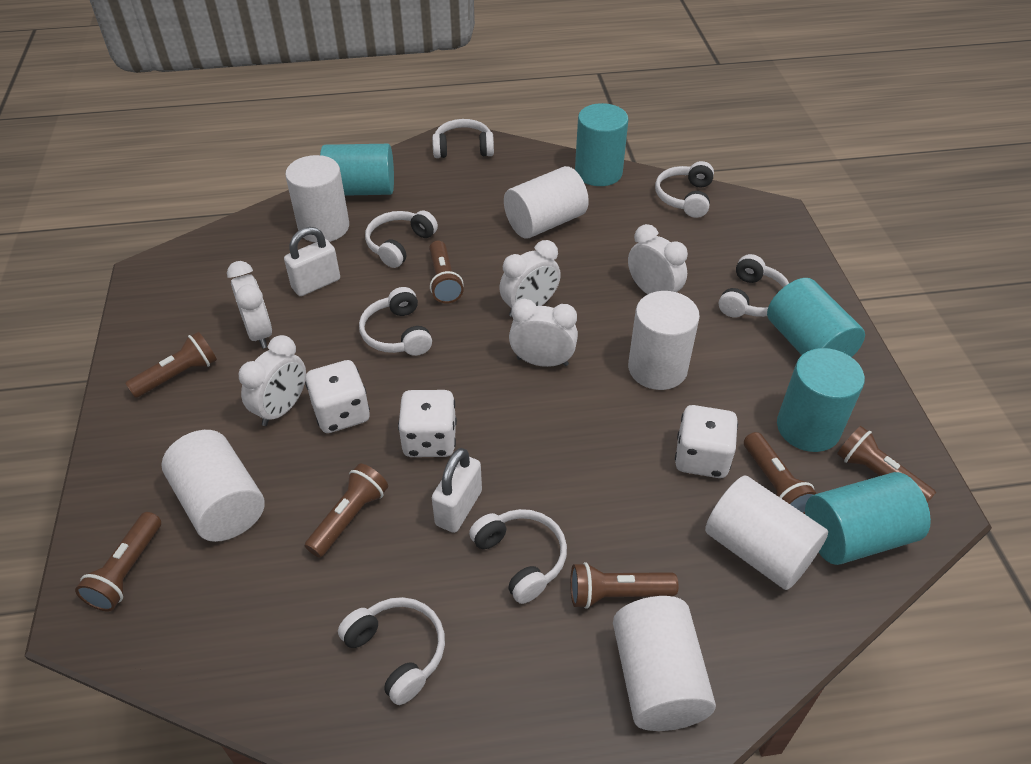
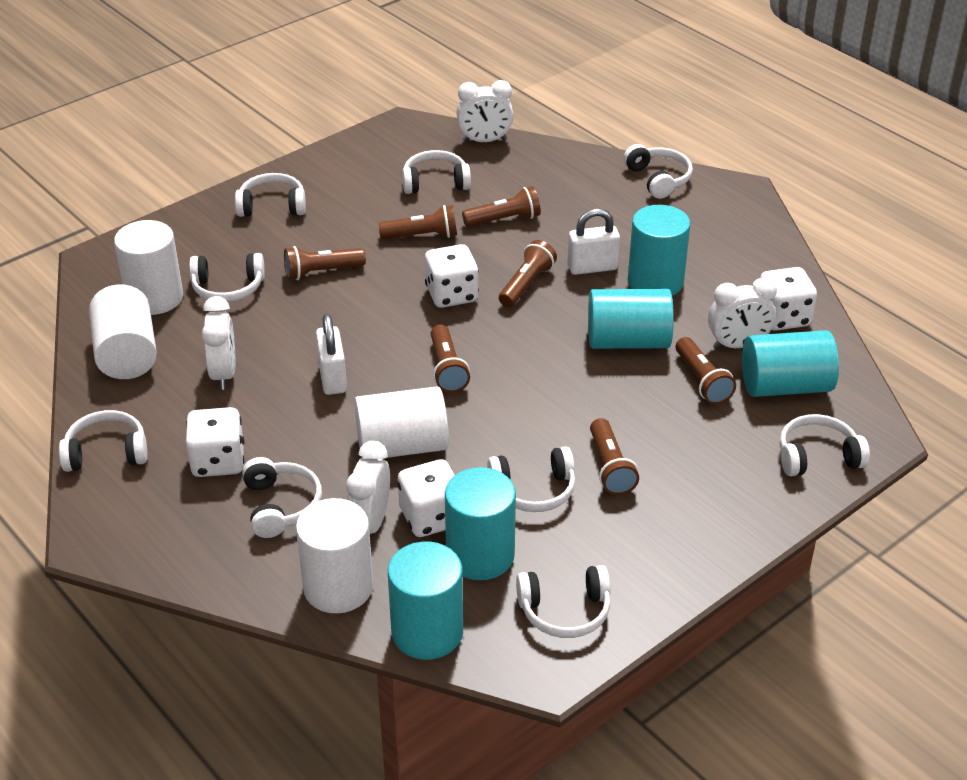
white clock: [227,261,272,349] [239,335,306,426] [499,240,561,317] [509,299,578,367] [628,224,688,294] = 5 -> [202,296,235,390] [346,441,390,534] [457,80,513,143] [708,277,777,349] = 4
white cylinder: [162,430,265,542] [285,155,349,243] [504,166,589,239] [613,596,716,731] [628,291,700,390] [705,475,828,590] = 6 -> [89,284,157,379] [114,220,183,315] [296,498,373,613] [354,386,449,458] = 4
white dice: [305,360,370,433] [398,390,457,457] [675,405,738,478] = 3 -> [186,407,244,477] [397,459,455,537] [425,244,479,308] [760,267,817,331] = 4
white headphones: [338,597,445,705] [359,287,432,356] [365,211,438,268] [432,119,494,158] [469,509,567,604] [655,161,714,218] [719,254,789,318] = 7 -> [59,410,148,472] [189,253,265,302] [235,173,306,217] [242,457,322,538] [402,150,471,194] [487,446,575,512] [516,565,611,638] [623,144,693,199] [780,414,870,477] = 9

